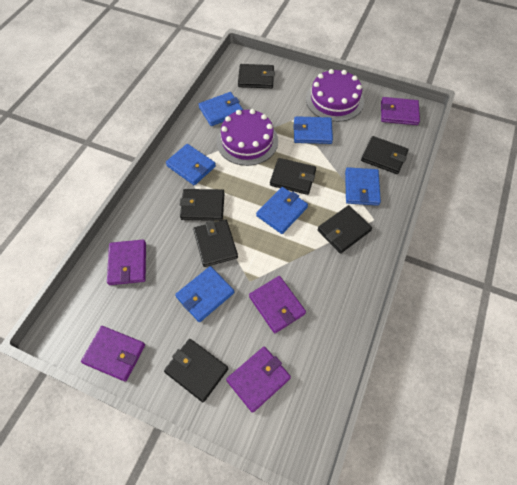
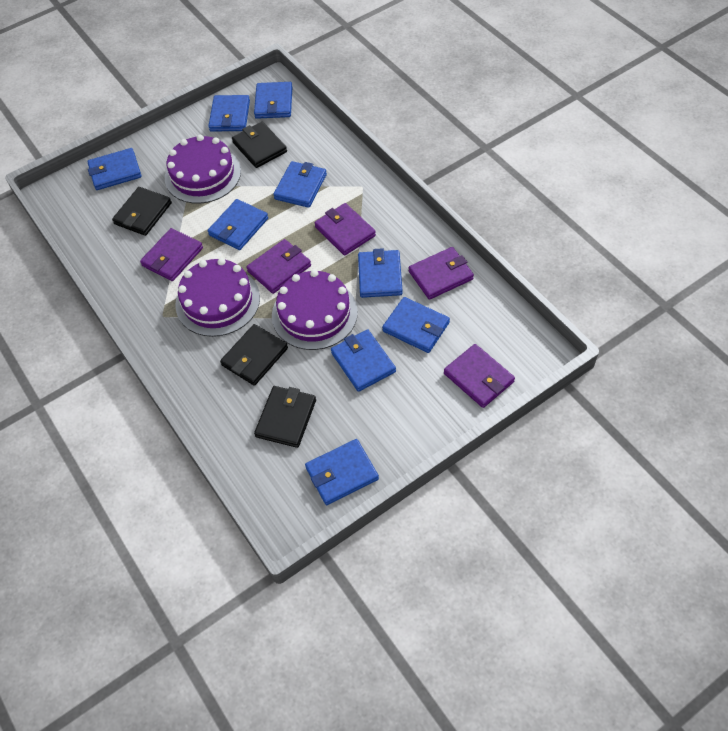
black wallet: [164,339,228,402] [180,189,225,221] [193,219,238,267] [238,64,275,88] [270,158,316,195] [317,205,372,254] [361,136,409,174] = 7 -> [112,187,172,236] [220,324,288,386] [232,122,287,168] [254,386,316,448] = 4
blue wallet: [166,144,216,185] [175,266,234,322] [199,92,243,126] [256,187,308,234] [293,116,333,144] [345,167,381,206] = 6 -> [87,148,142,190] [208,95,250,132] [208,199,268,250] [254,82,293,119] [273,161,327,208] [305,439,379,505] [331,329,396,392] [358,248,402,298] [382,297,450,353] = 9
purple cake: [217,109,278,166] [306,69,364,122] = 2 -> [165,135,241,204] [175,258,260,337] [272,270,358,350] = 3

